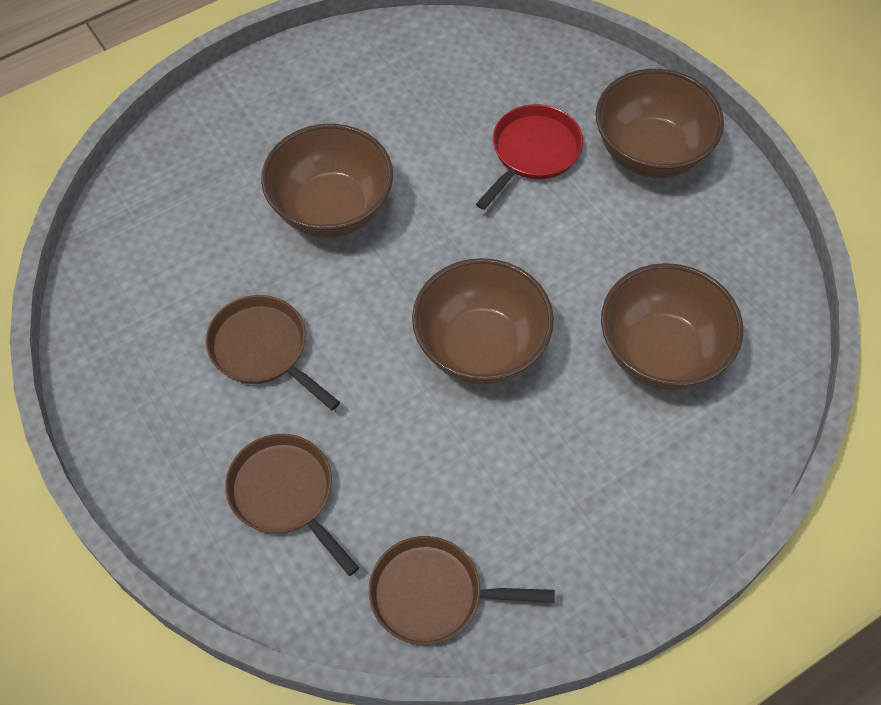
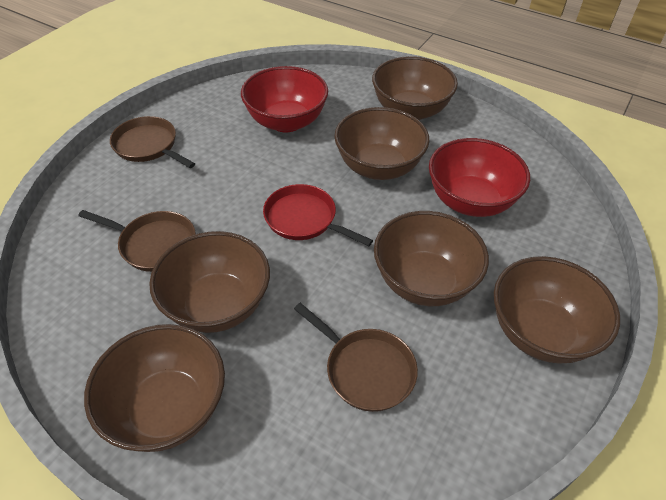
brown bowl: [261,124,393,238] [412,258,554,385] [596,69,724,178] [601,263,743,390] = 4 -> [84,324,225,452] [149,231,270,333] [334,107,429,180] [372,56,458,120] [374,211,489,306] [494,256,620,363] = 6
red bowl: none = 0 -> [241,66,328,133] [429,138,530,217] = 2

